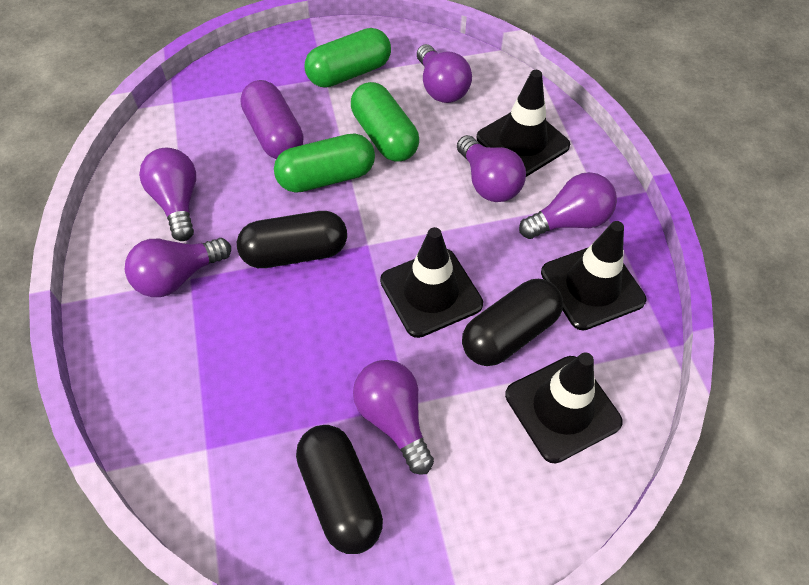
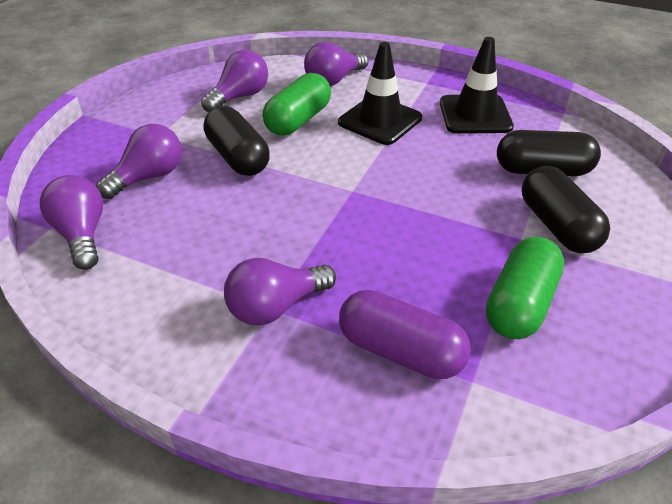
black traffic cone: [380,227,483,338] [476,70,570,177] [505,352,623,464] [541,221,646,330] = 4 -> [338,42,422,145] [440,37,514,134] = 2
green capsule: [274,134,375,193] [305,28,391,88] [351,82,419,162] = 3 -> [262,73,331,136] [486,237,564,339] = 2
purple light bulb: [125,238,231,297] [139,148,196,241] [353,360,434,475] [417,44,472,103] [457,135,526,202] [519,172,617,239] = 6 -> [40,175,103,270] [96,124,182,199] [201,50,268,112] [224,258,336,325] [304,42,369,86] = 5

